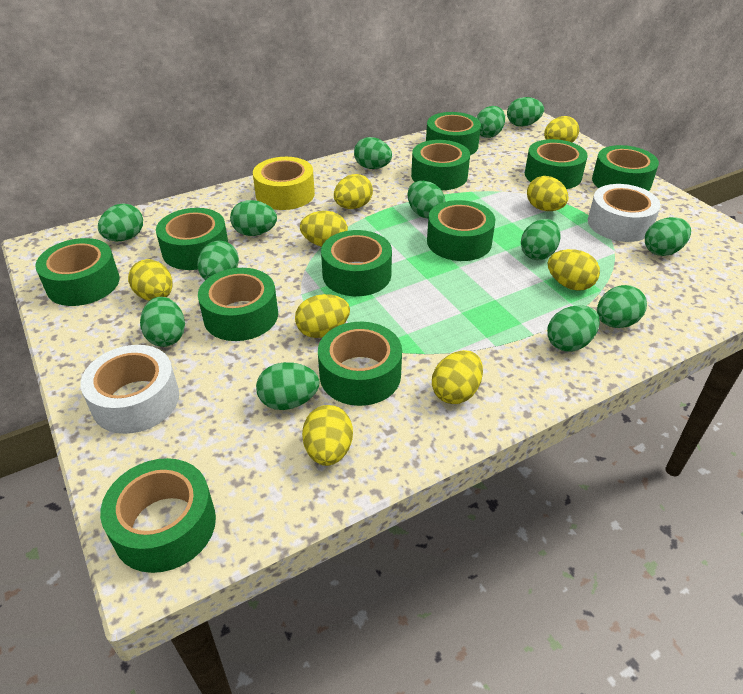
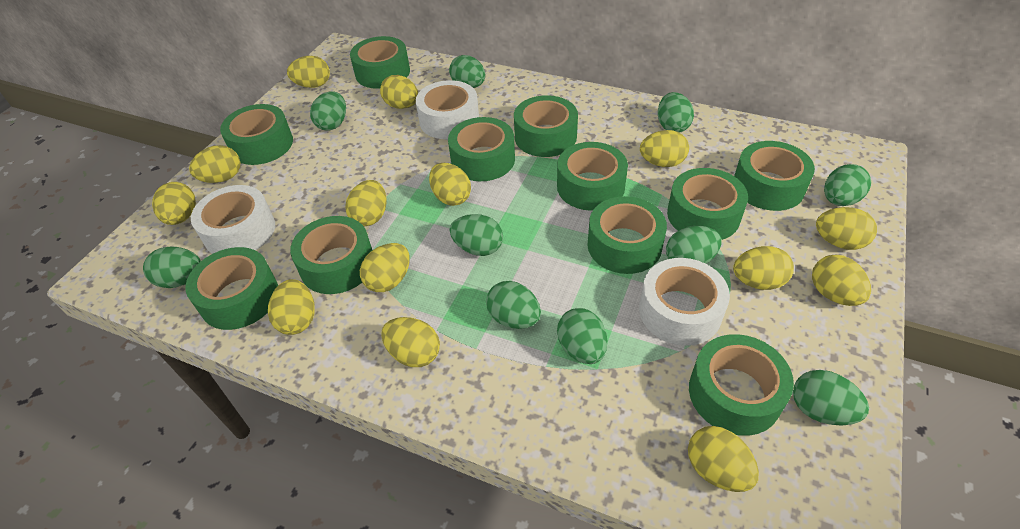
green egg: [98,203,143,241] [140,297,185,347] [197,241,239,280] [230,200,277,236] [256,362,319,410] [354,137,392,169] [407,181,445,218] [476,106,505,138] [507,97,544,127] [521,219,560,260] [547,305,600,351] [597,285,647,328] [645,217,691,256] = 13 -> [143,246,201,288] [310,91,346,131] [449,55,485,88] [450,214,503,256] [486,281,541,329] [557,308,607,364] [658,92,694,133] [666,226,721,264] [793,370,869,425] [824,164,871,206] = 10
white tape: [81,345,179,434] [588,184,661,242] = 2 -> [191,185,275,254] [416,80,479,139] [639,258,730,346] = 3
yellow egg: [128,259,173,301] [295,294,350,338] [300,211,348,247] [302,405,353,466] [334,174,373,209] [432,350,483,404] [527,176,569,211] [544,116,579,143] [548,249,600,291] = 9 -> [152,182,196,225] [189,145,240,183] [268,279,315,335] [287,56,330,88] [345,180,387,226] [360,243,410,292] [380,75,418,109] [381,317,440,367] [429,163,471,206] [640,130,689,167] [688,426,759,492] [733,246,794,290] [812,255,871,306] [816,207,877,250] = 14
yellow tape: [253,157,315,210] = 1 -> none = 0

